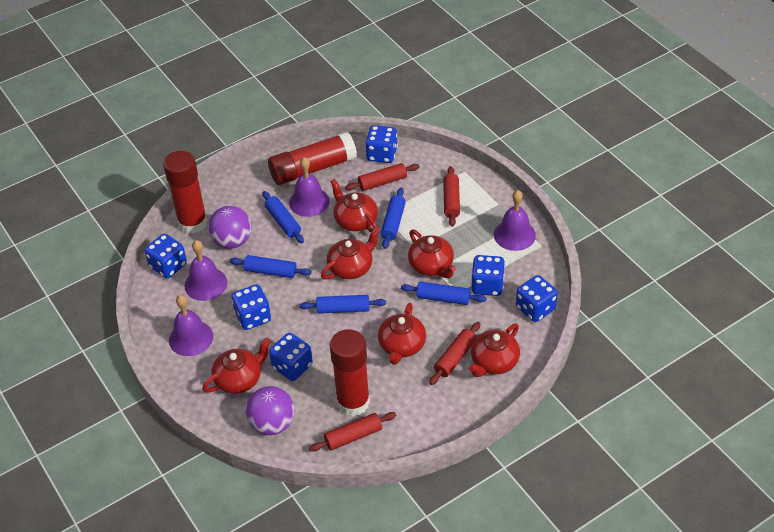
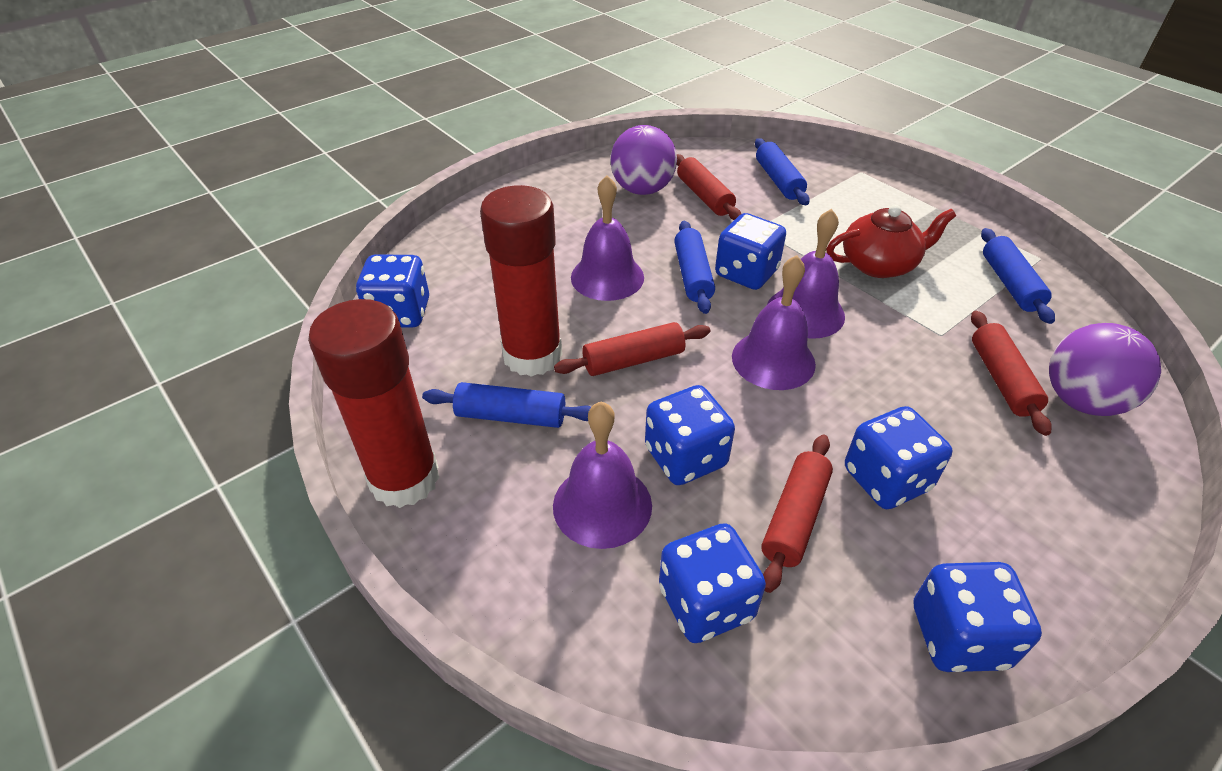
blue rolling pin: [229,255,311,278] [262,191,304,243] [299,295,386,314] [381,188,406,249] [401,282,486,305] = 5 -> [422,382,591,428] [674,221,715,314] [755,138,810,205] [981,228,1055,324] = 4
red glue stick: [163,151,208,234] [268,132,357,185] [330,329,370,416] = 3 -> [308,299,440,508] [480,185,562,377] = 2
red teapot: [202,338,271,394] [321,227,380,279] [330,179,378,232] [378,303,426,365] [408,229,456,278] [469,323,520,377] = 6 -> [826,205,956,278] = 1

